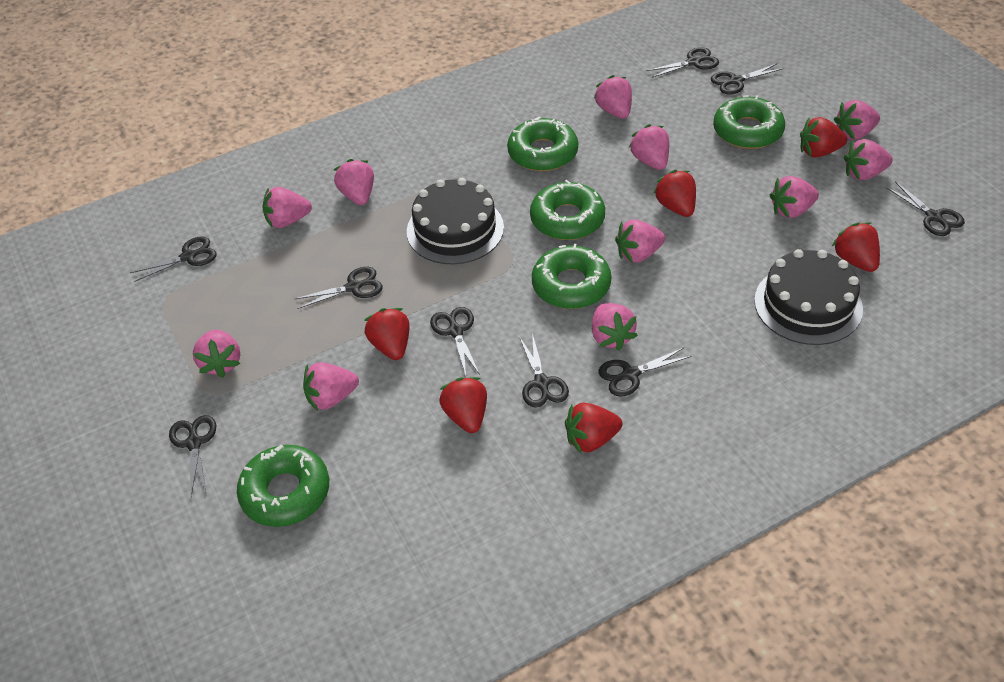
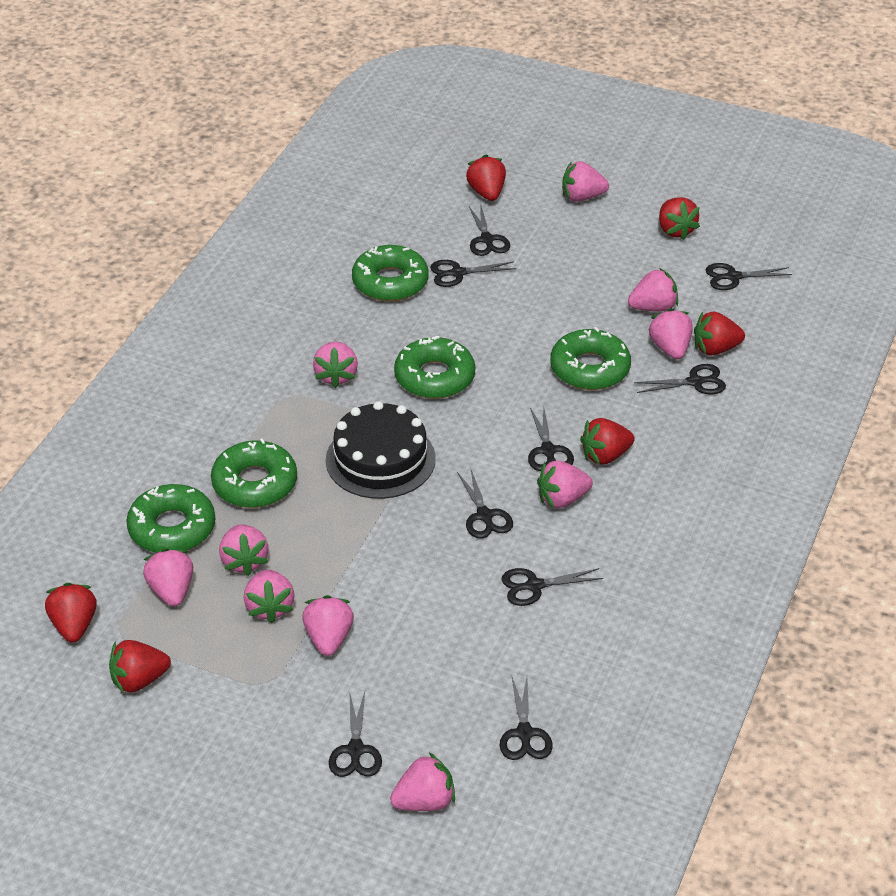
black cake: [407,178,504,264] [754,249,863,345] = 2 -> [326,401,436,499] = 1
pink strawberry: [193,330,240,378] [262,187,312,228] [303,363,359,411] [334,159,374,205] [592,303,638,350] [594,75,632,119] [615,219,665,263] [629,124,669,170] [770,176,819,218] [834,100,880,140] [844,139,893,180] = 11 -> [143,548,193,607] [219,524,269,576] [244,570,294,623] [302,595,354,656] [313,341,358,388] [390,753,455,811] [537,460,593,508] [562,161,609,202] [628,268,678,311] [648,308,692,359] = 10

